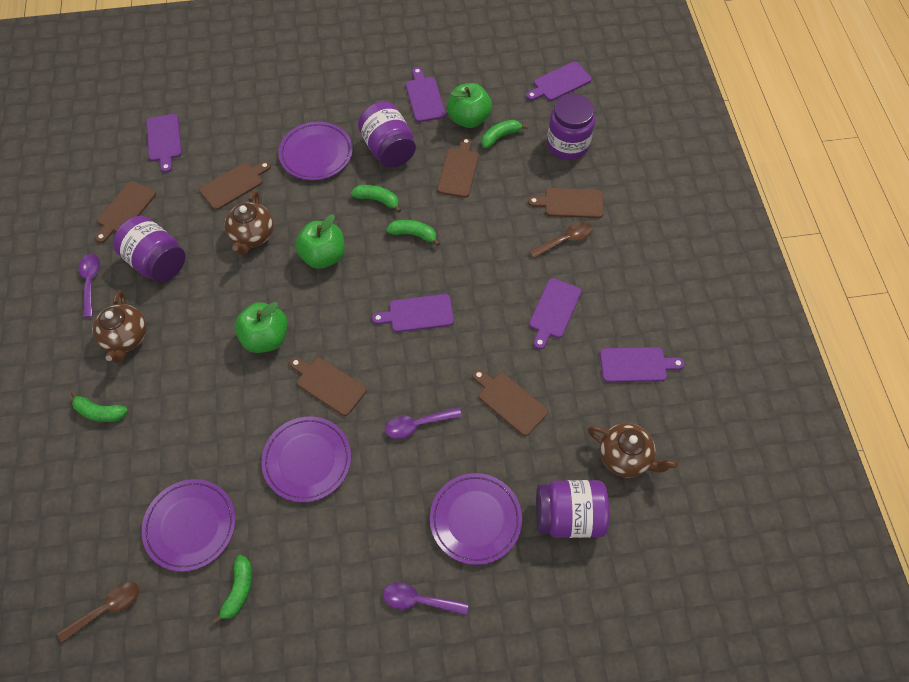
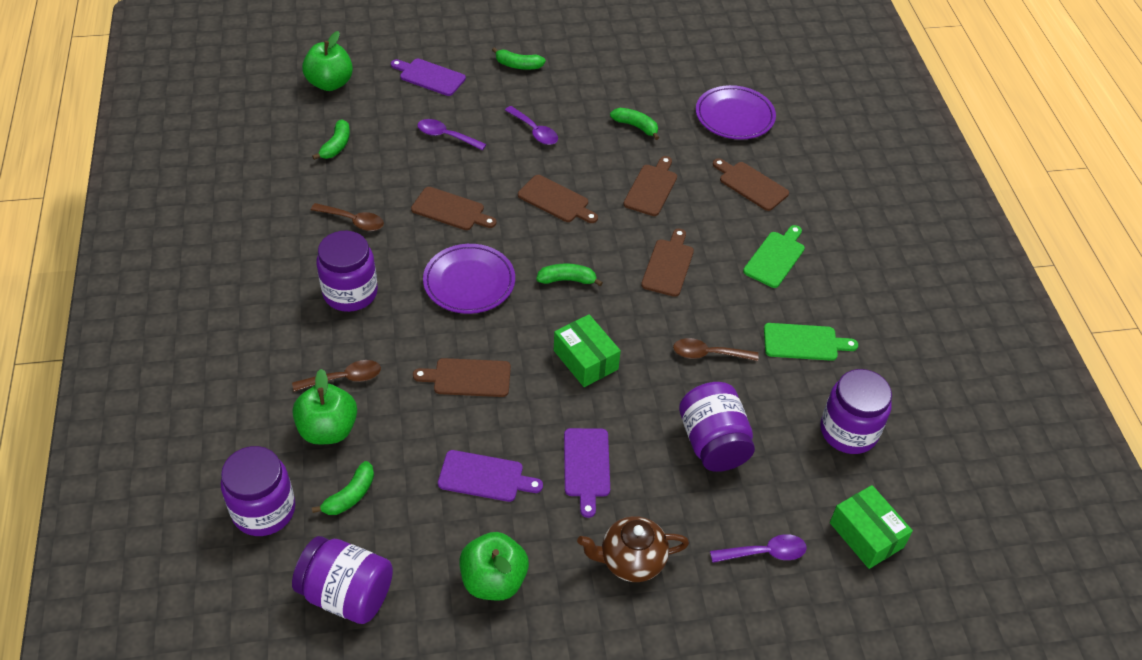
brown spoon: [57,582,139,643] [529,221,593,258] = 2 -> [292,360,381,392] [311,203,384,231] [673,338,759,361] = 3
brown teapot: [92,290,147,363] [225,190,274,256] [588,423,678,478] = 3 -> [577,516,689,582] = 1
green box: none = 0 -> [554,314,621,387] [830,485,913,569] = 2
green cutting board: none = 0 -> [743,225,805,288] [764,323,858,361] = 2
purple cutting board: [146,114,182,173] [372,294,454,332] [406,67,445,122] [526,62,591,101] [529,278,581,349] [600,347,685,382] = 6 -> [391,59,466,96] [438,450,543,502] [564,428,610,518] = 3
purple jar: [113,216,186,282] [358,102,416,168] [536,480,609,538] [547,94,595,160] = 4 -> [221,446,295,536] [292,536,393,624] [316,231,378,312] [679,382,755,472] [820,369,892,454] = 5
purple plate: [141,479,236,572] [261,416,351,502] [278,121,353,180] [430,473,522,565] = 4 -> [423,244,515,314] [696,85,776,140] = 2

